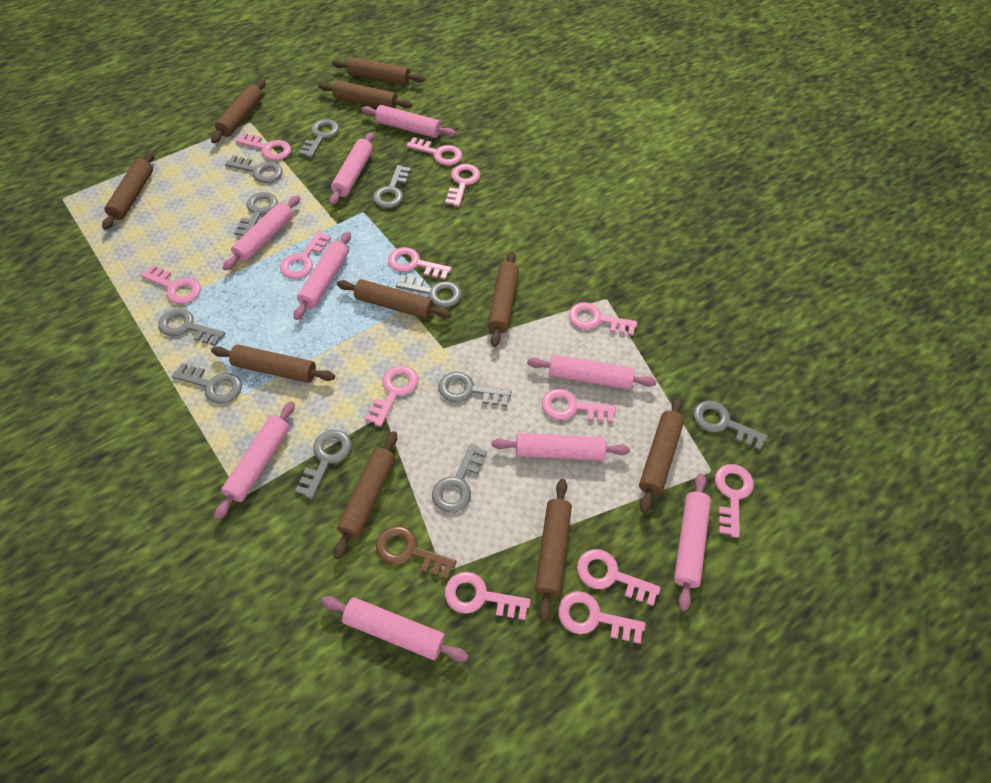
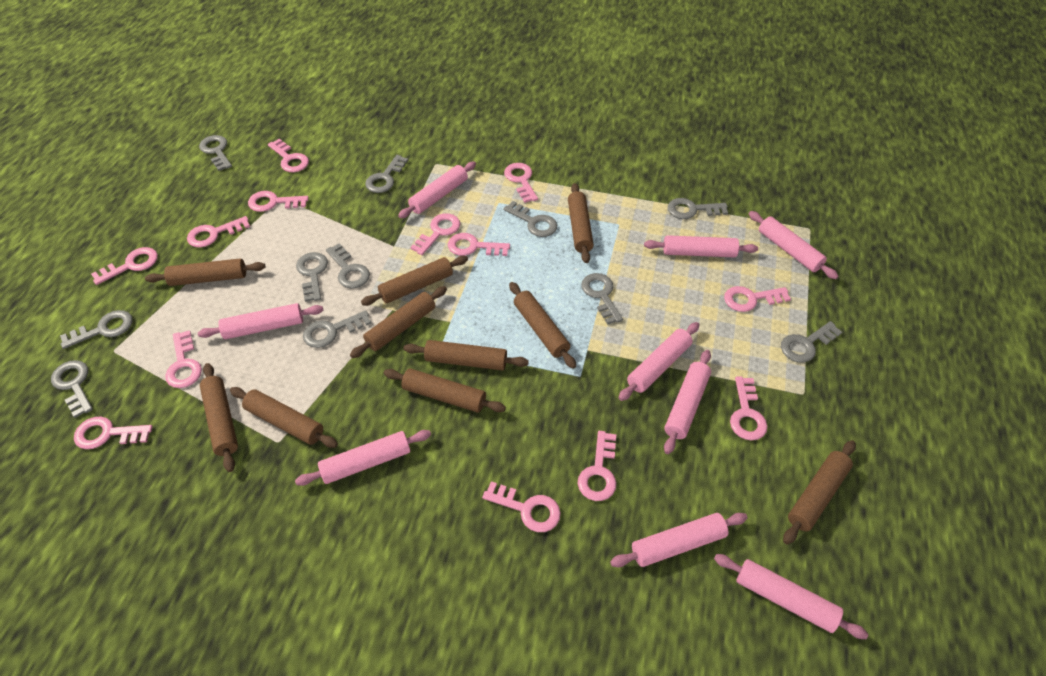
brown key: [376,526,457,580] = 1 -> none = 0

